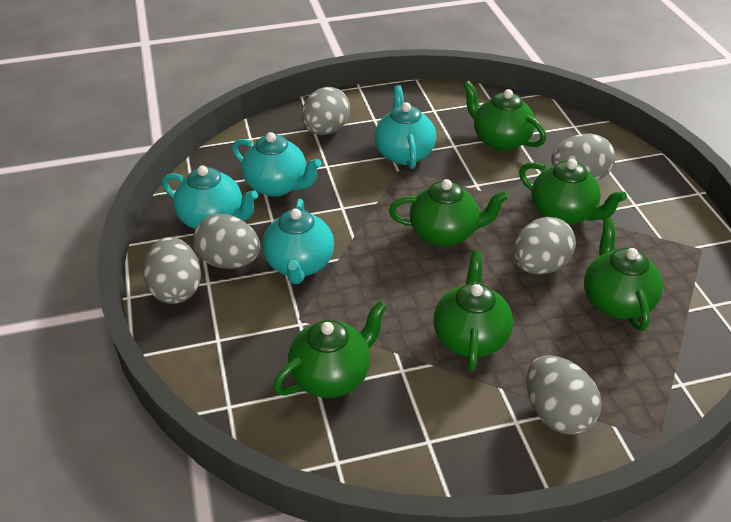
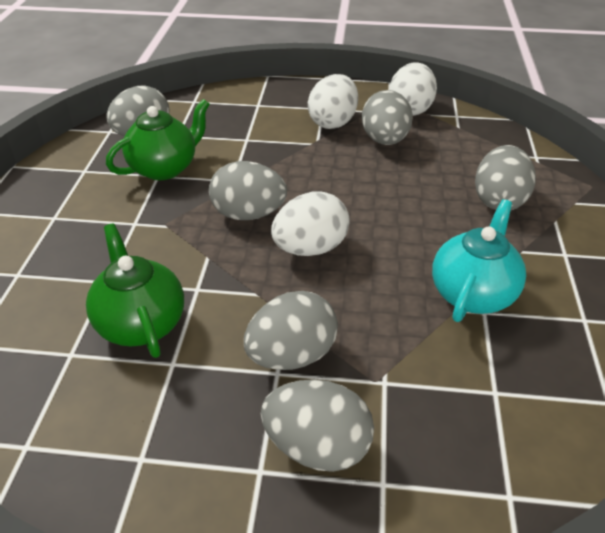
green teapot: [273,301,387,398] [389,179,509,246] [433,251,513,371] [463,81,546,151] [519,159,627,225] [584,218,663,331] = 6 -> [86,223,184,358] [106,99,210,180] = 2
turquoise teapot: [162,165,258,229] [232,132,321,197] [262,199,334,284] [374,85,436,169] = 4 -> [432,199,526,322] = 1
white egg: none = 0 -> [271,191,350,256] [308,74,358,129] [389,63,437,116] = 3

